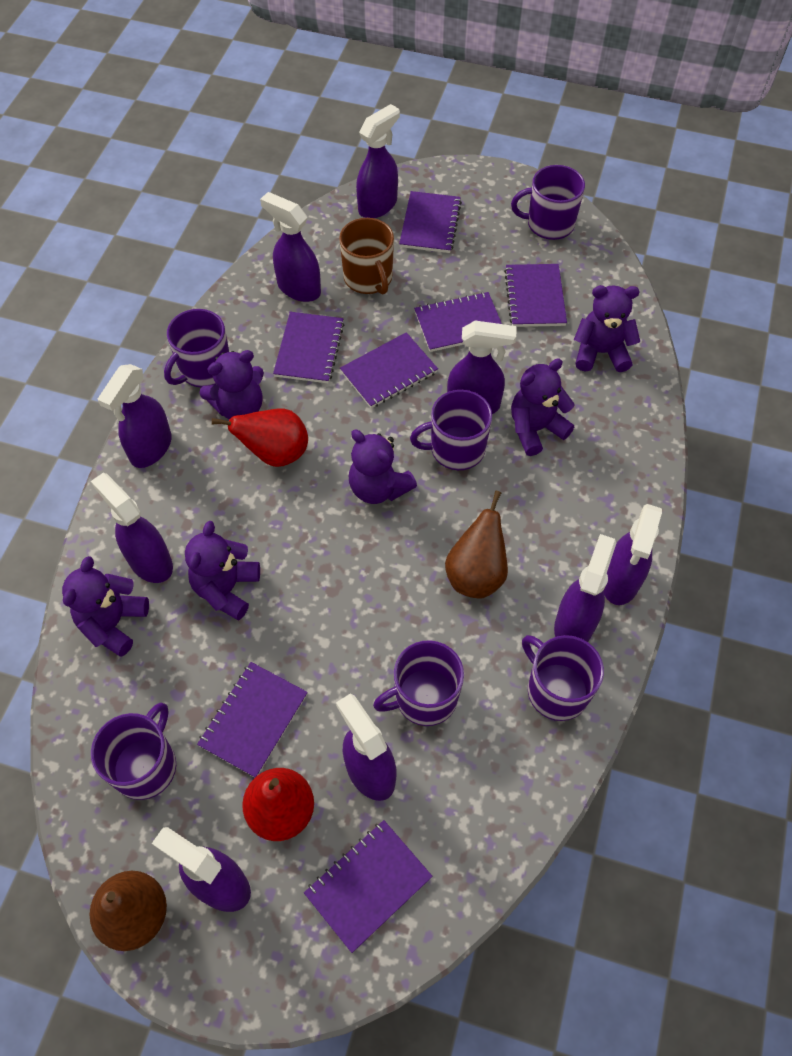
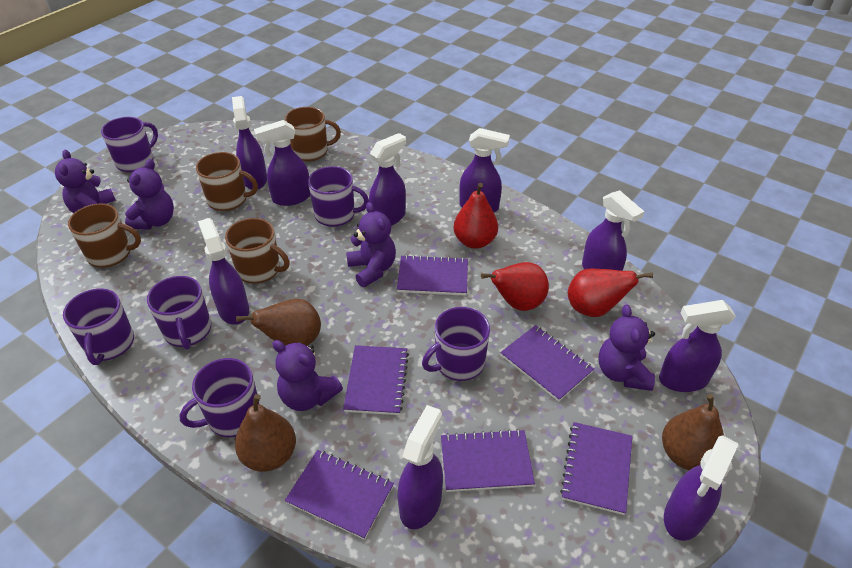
brown mug: [339,218,394,294] = 1 -> [68,204,141,268] [196,152,258,211] [225,218,290,283] [285,107,341,161] = 4
brown pear: [90,871,167,951] [445,491,508,599] = 2 -> [235,394,296,472] [236,299,321,346] [662,394,724,470] = 3
purple notebook: [197,662,308,777] [273,312,345,383] [304,820,433,953] [340,332,438,408] [399,191,462,253] [414,292,502,352] [504,264,567,327] = 7 -> [285,450,394,540] [343,345,409,415] [397,255,468,296] [441,429,535,492] [500,325,594,402] [560,422,632,515] = 6
purple teddy bear: [62,556,149,657] [185,521,260,620] [200,350,264,420] [349,430,417,504] [511,358,575,456] [574,285,640,372] = 6 -> [55,150,116,213] [125,159,174,230] [272,340,343,411] [346,202,396,287] [598,305,655,391] = 5
red pear: [212,408,308,467] [242,768,314,841] = 2 -> [453,183,498,249] [481,262,549,311] [568,269,653,317] = 3

